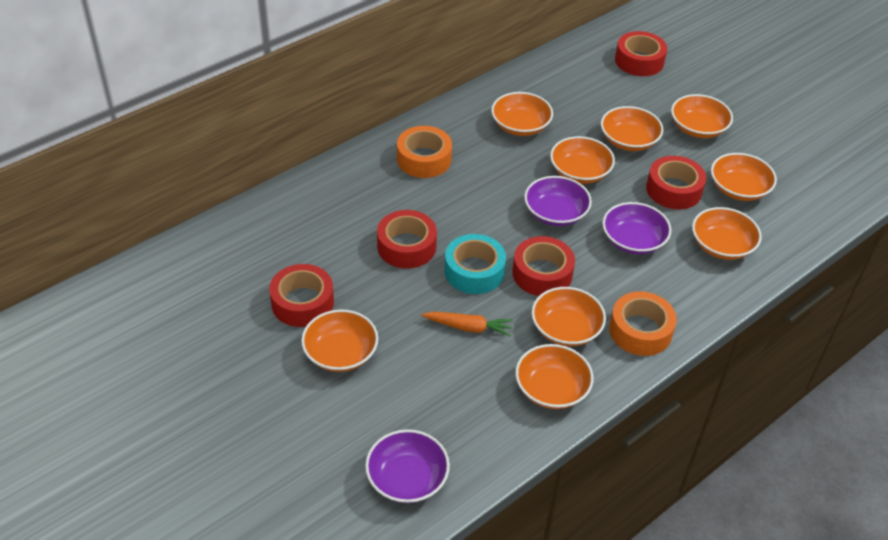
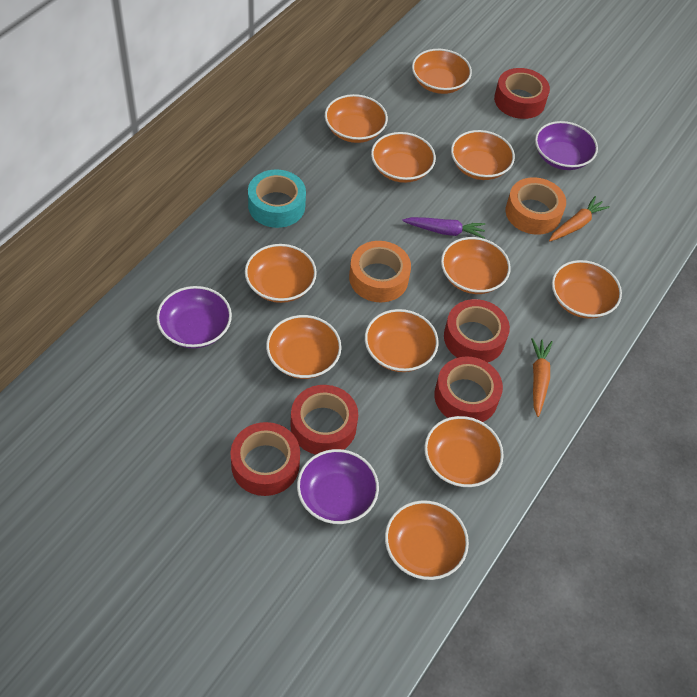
orange bowl: [301,309,378,372] [491,92,553,136] [515,344,594,409] [532,287,606,346] [550,136,615,184] [601,106,663,151] [671,94,733,138] [692,207,762,260] [711,153,777,201] = 9 -> [245,244,317,303] [266,315,342,379] [325,94,388,143] [365,309,439,372] [371,132,436,183] [385,500,469,580] [412,49,472,94] [424,416,504,487] [441,237,511,294] [451,130,515,180] [552,260,622,319] = 11
orange carrot: [421,312,513,336] = 1 -> [531,338,553,417] [549,196,610,241] = 2
purple carrot: none = 0 -> [402,217,485,239] = 1

